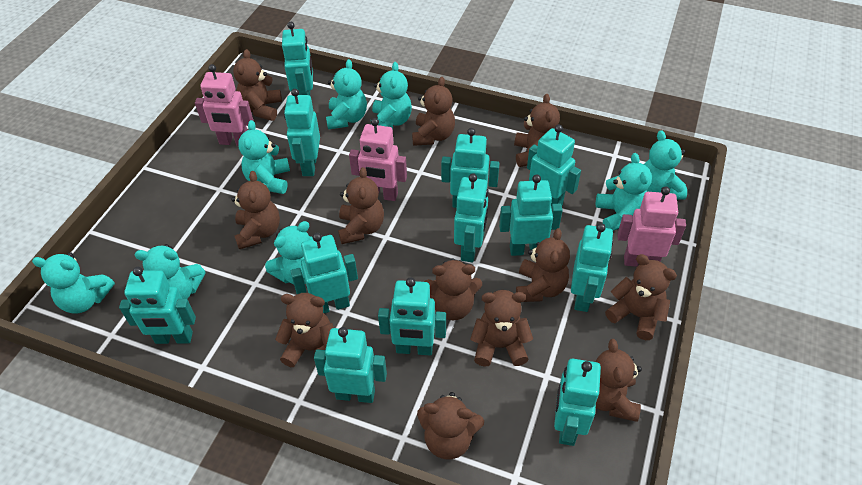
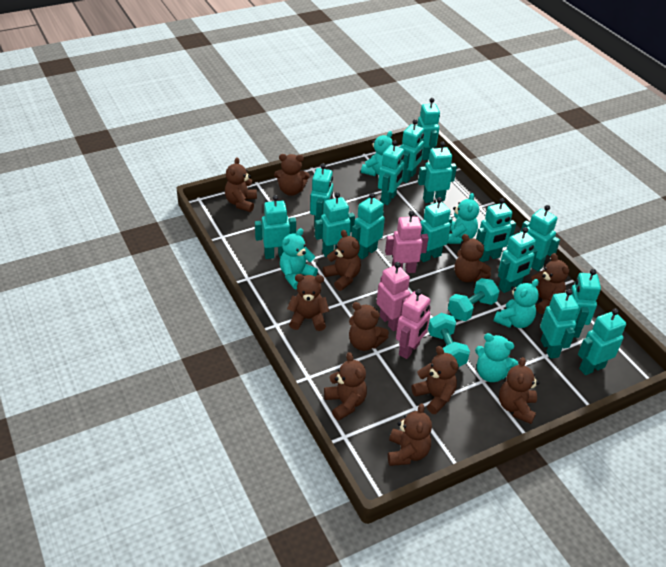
brown teddy bear: [231,171,280,249] [233,49,282,121] [275,293,334,367] [338,167,384,244] [412,77,455,146] [417,392,484,459] [424,258,482,320] [470,290,533,367] [514,94,560,167] [516,228,570,302] [596,339,642,422] [605,254,677,340] = 12 -> [225,157,257,212] [274,154,310,196] [287,274,329,331] [323,230,361,291] [324,352,367,421] [349,302,389,351] [388,403,432,466] [411,346,459,414] [454,234,491,283] [499,357,539,424] [531,253,569,314] = 11
turquoise dumbbell: none = 0 -> [428,313,470,367] [448,278,500,321] = 2
turquoise robot: [119,267,196,344] [282,22,313,95] [284,89,320,176] [291,233,358,313] [314,327,387,403] [378,277,446,355] [441,128,499,208] [454,173,489,262] [499,174,563,256] [527,125,581,208] [554,359,601,446] [571,223,614,312] = 12 -> [255,195,296,259] [310,163,333,228] [315,192,355,257] [352,193,385,259] [378,140,405,205] [400,119,424,183] [417,98,440,160] [418,141,457,203] [420,197,452,262] [476,198,516,262] [498,227,538,293] [521,205,560,271] [540,289,579,359] [571,269,601,338] [578,308,626,375] = 15
turquoise teddy bear: [32,252,115,314] [135,244,206,299] [238,120,290,194] [265,221,313,284] [326,59,367,129] [372,62,412,129] [596,153,652,231] [644,130,687,200] = 8 -> [280,228,318,289] [361,131,394,176] [447,193,479,244] [475,333,518,382] [494,279,539,328] = 5

